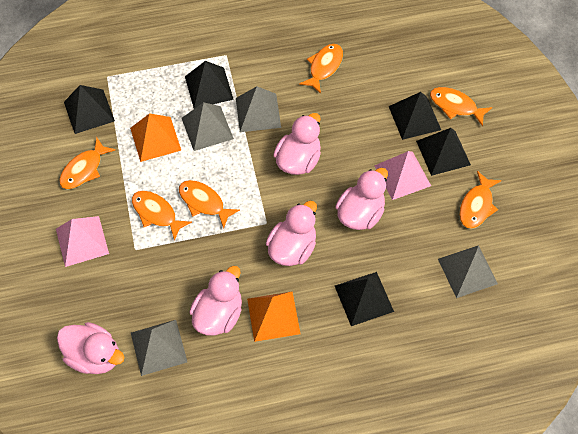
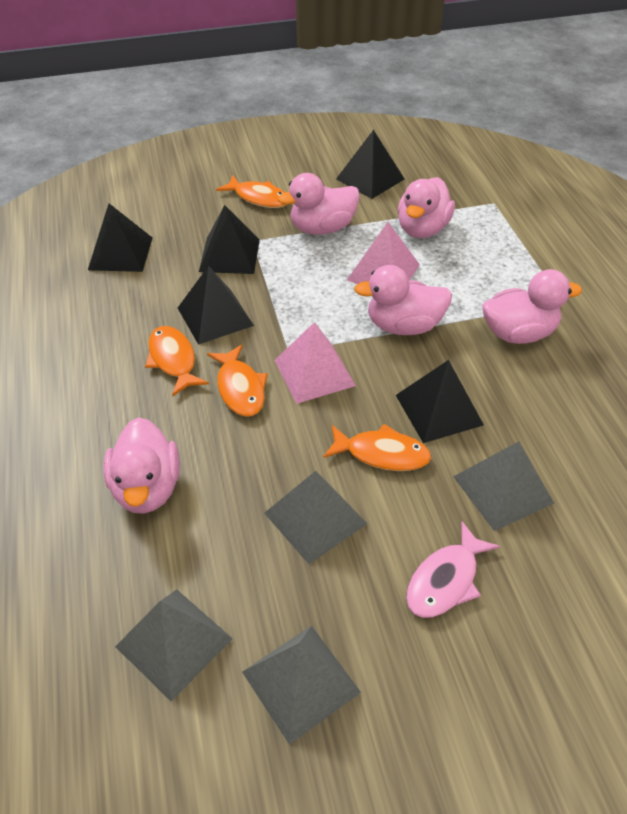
orange fish: [59,137,116,189] [132,191,192,241] [179,180,240,229] [299,44,343,94] [430,87,492,126] [459,171,501,229] = 6 -> [145,326,209,397] [207,345,268,417] [216,176,288,208] [323,424,431,471] = 4
orange pyramid: [130,113,181,162] [247,291,301,342] = 2 -> none = 0
pink fish: none = 0 -> [406,521,500,618] = 1

